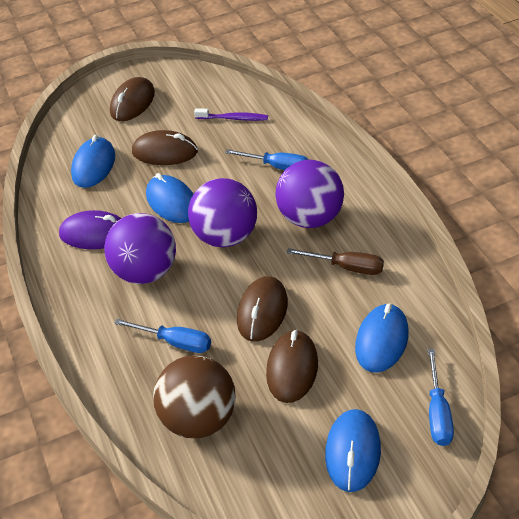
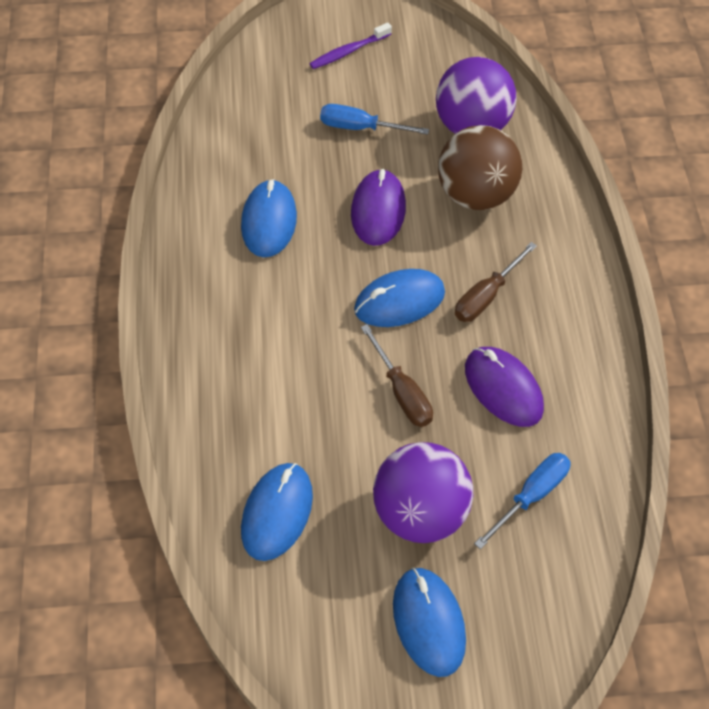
blue screwdriver: [114,319,211,353] [225,149,309,170] [428,349,454,446] = 3 -> [320,104,429,135] [474,453,571,549] = 2
brown mouse: [110,77,155,121] [132,130,198,165] [237,276,288,341] [266,329,318,403] = 4 -> none = 0
brown screwdriver: [286,248,384,275] = 1 -> [361,324,433,427] [455,242,537,322] = 2
purple ball: [104,213,176,284] [188,178,257,247] [276,160,344,228] = 3 -> [373,442,473,543] [436,57,517,134] = 2
purple mouse: [59,210,121,249] = 1 -> [351,169,406,246] [465,347,544,427] = 2

